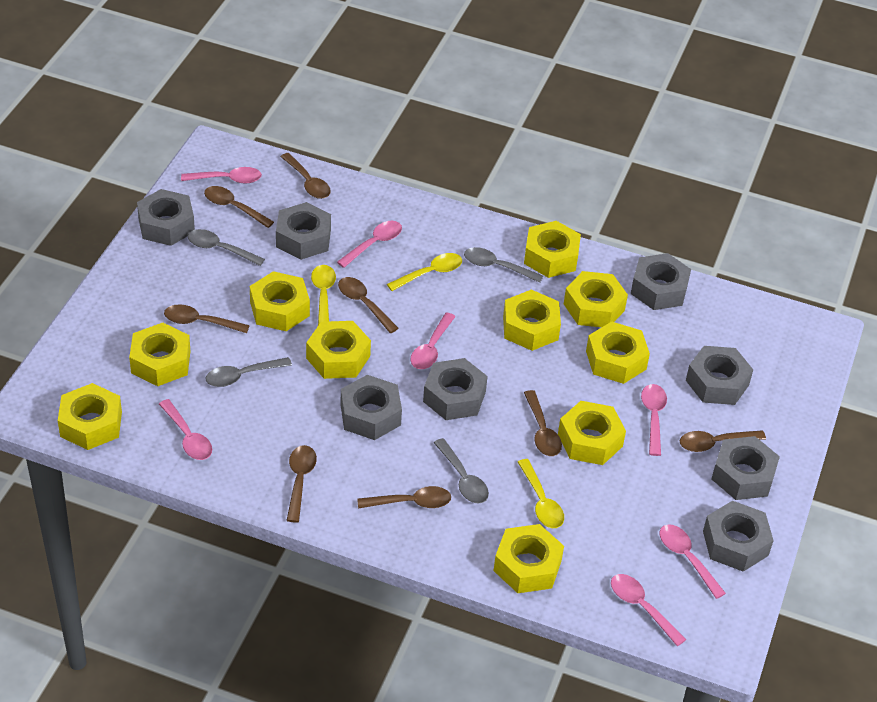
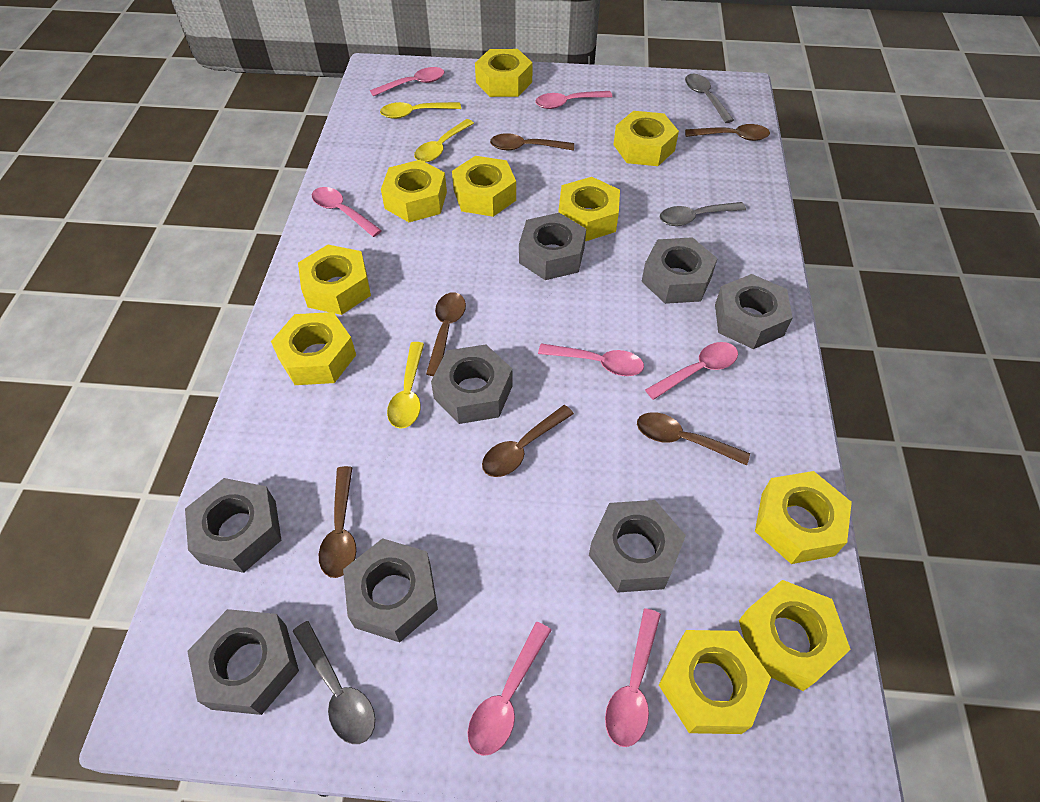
brown spoon: [164,304,250,333] [204,186,274,228] [280,153,331,199] [286,445,317,522] [338,277,399,333] [357,486,451,508] [524,390,562,456] [680,431,766,452] = 8 -> [319,466,356,578] [426,292,466,376] [482,405,574,477] [490,133,574,151] [637,412,750,466] [685,124,770,141] = 6
grey spoon: [188,229,265,266] [206,357,292,387] [434,438,489,504] [464,247,543,283] = 4 -> [293,621,375,744] [660,202,746,226] [685,74,734,123] = 3

